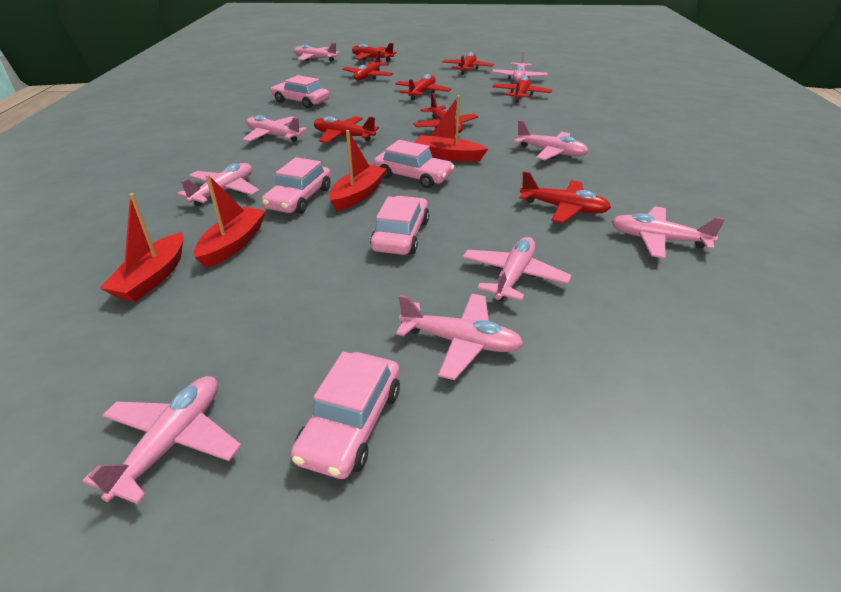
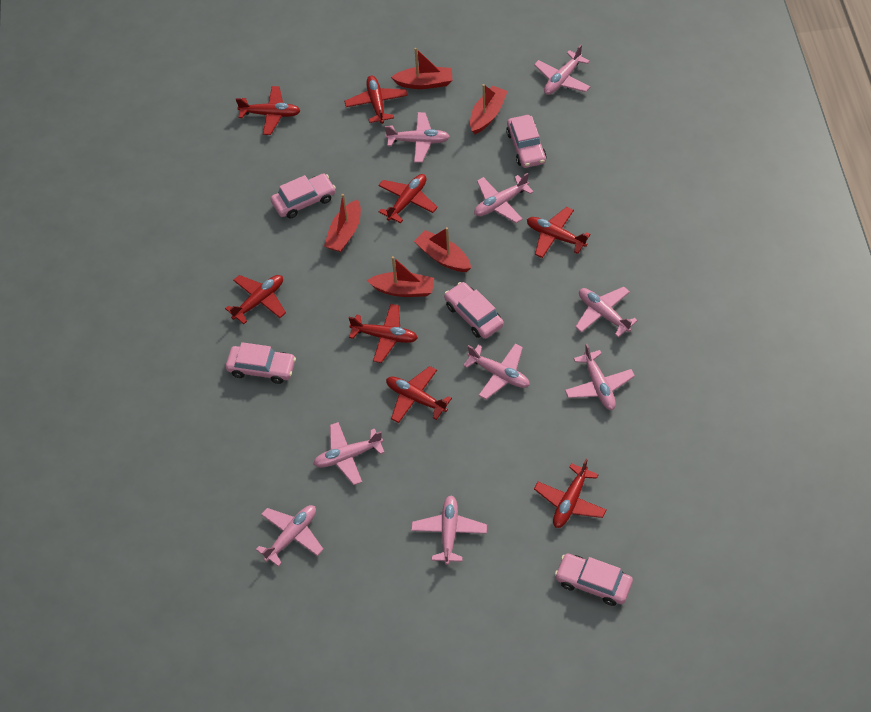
red boat: [100,193,184,302] [194,174,266,268] [329,130,387,211] [414,95,488,162] = 4 -> [324,194,361,252] [367,256,434,297] [391,48,452,89] [414,227,471,272] [470,84,508,134] = 5

